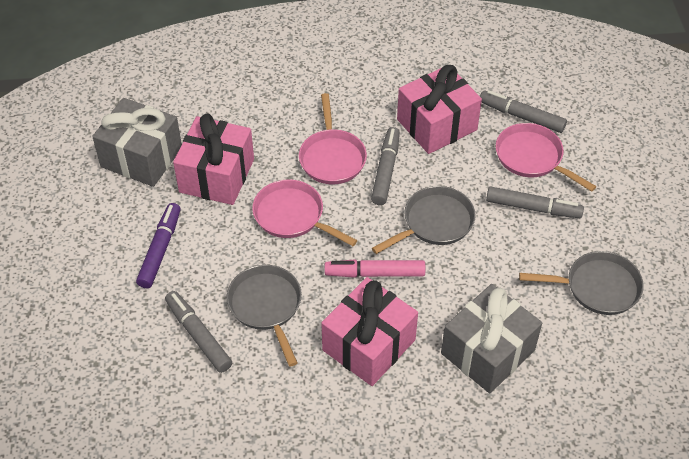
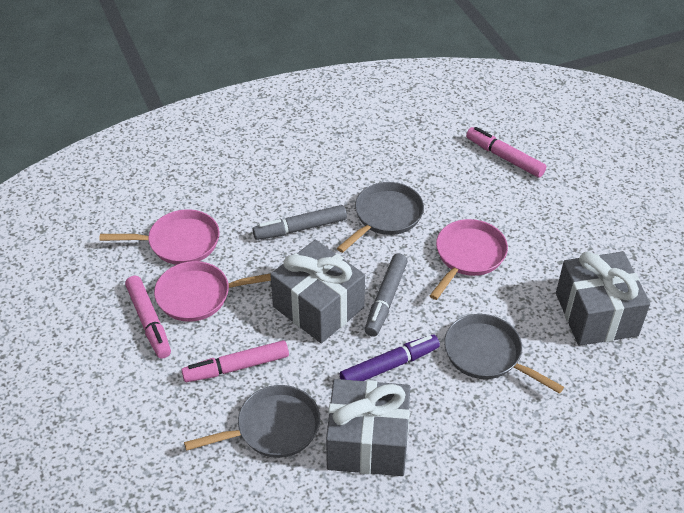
grey gift: [92,98,182,187] [441,284,542,393] = 2 -> [270,240,365,343] [326,379,410,476] [556,252,650,346] = 3
grey marker: [165,291,232,373] [371,127,400,205] [480,90,567,133] [486,186,584,218] = 4 -> [252,205,347,240] [365,254,408,337] = 2
pink gift: [173,114,254,205] [321,277,418,386] [397,65,482,154] = 3 -> none = 0
pink marker: [325,259,426,278] = 1 -> [125,276,171,359] [181,340,289,382] [466,127,546,177] = 3

